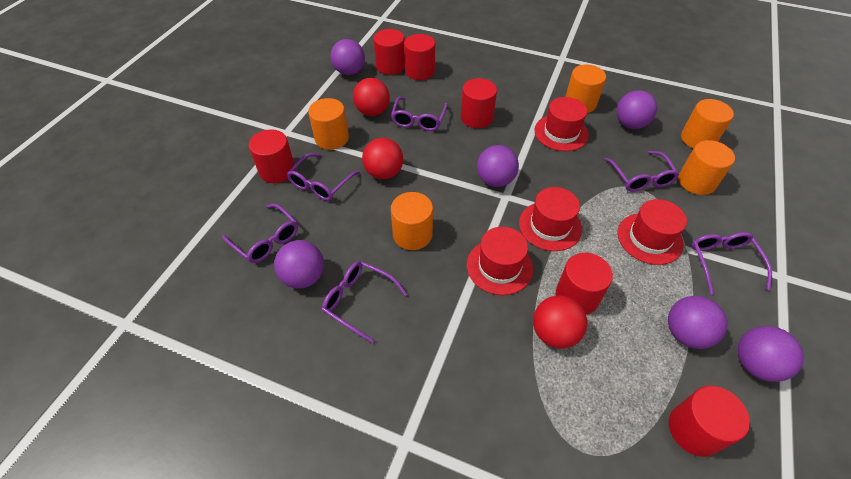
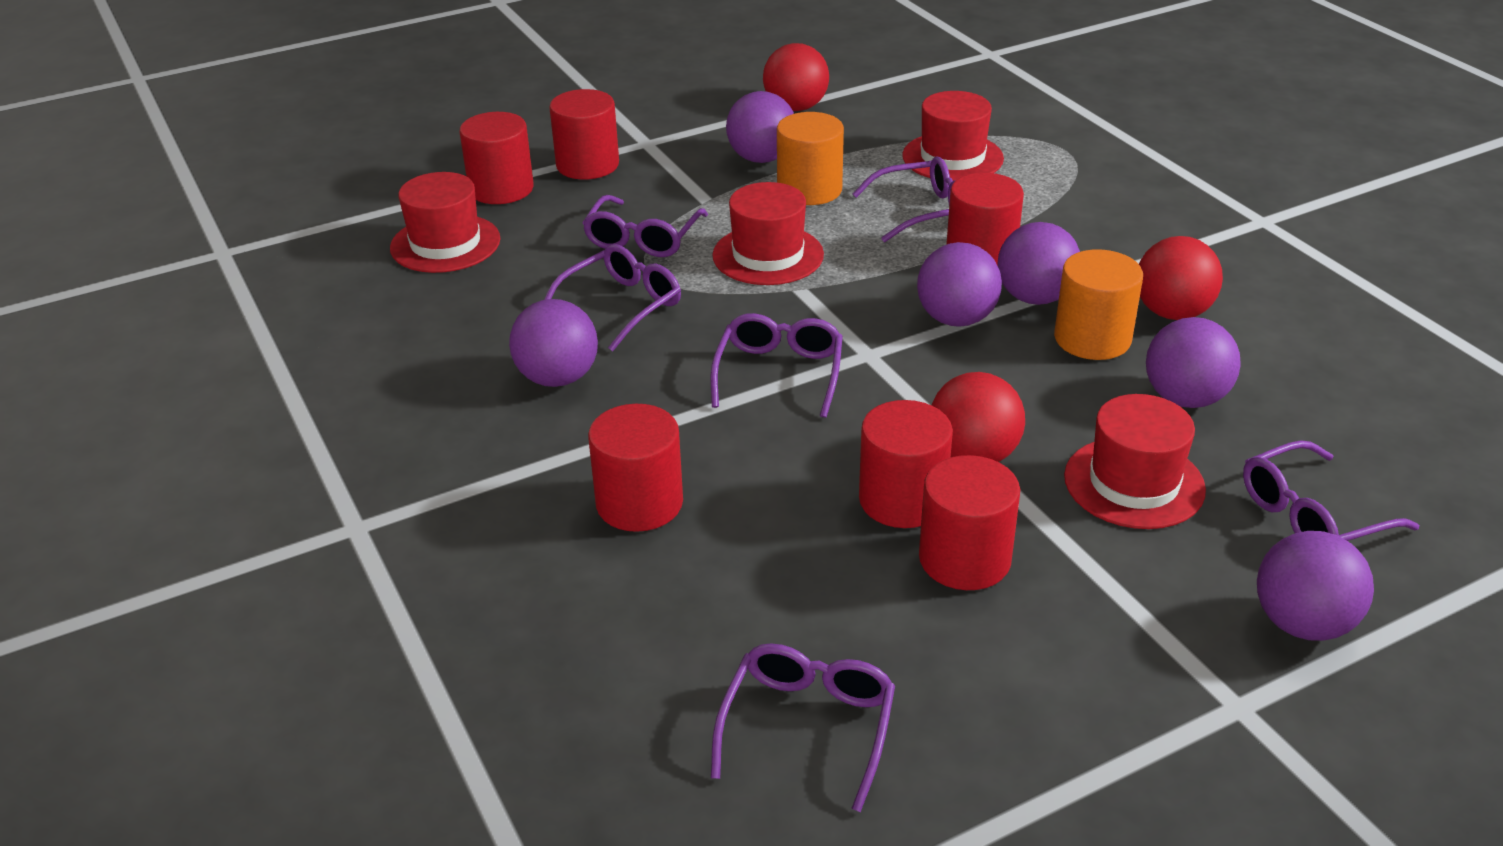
orange cylinder: [308,98,349,150] [391,192,433,250] [565,64,606,113] [678,140,735,195] [681,99,734,149] = 5 -> [777,112,844,205] [1054,249,1143,360] = 2

